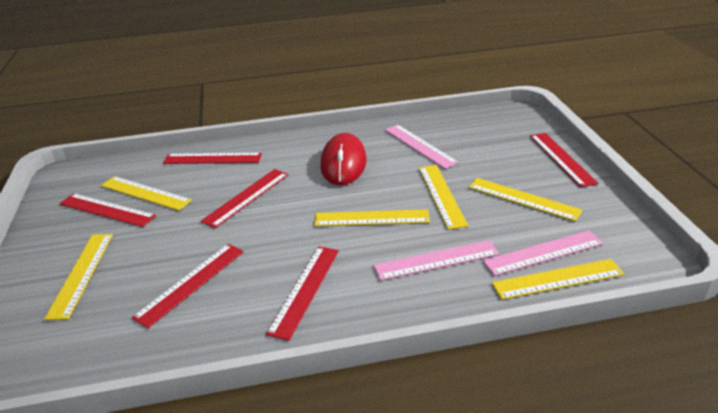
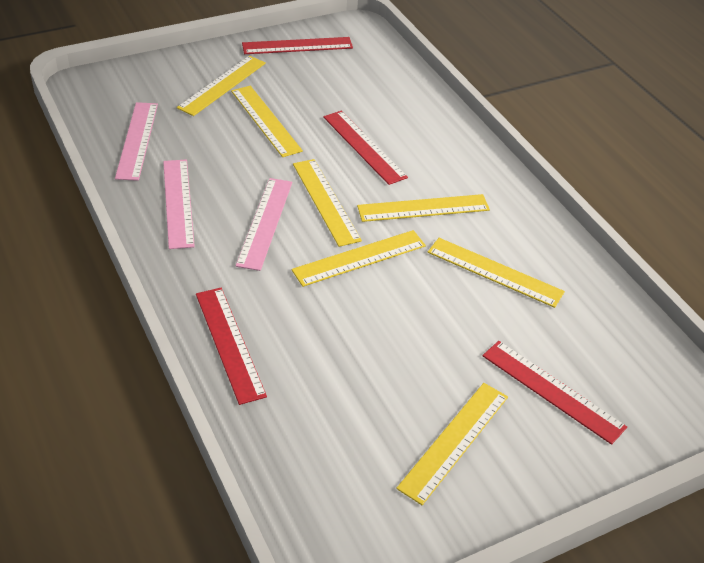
red mouse: [320,133,367,185] = 1 -> none = 0
red ruler: [59,193,156,227] [132,244,244,328] [163,153,262,164] [201,169,288,228] [266,246,339,341] [530,133,598,187] = 6 -> [196,288,267,405] [242,37,353,54] [323,111,408,185] [482,341,627,445] = 4
yellow ruler: [44,234,113,320] [101,176,192,211] [315,209,430,226] [419,165,468,230] [469,178,582,222] [492,259,624,300] = 6 -> [177,56,266,116] [231,86,303,157] [292,230,426,287] [293,159,362,247] [357,194,490,222] [396,383,508,505] [428,238,565,308] = 7

